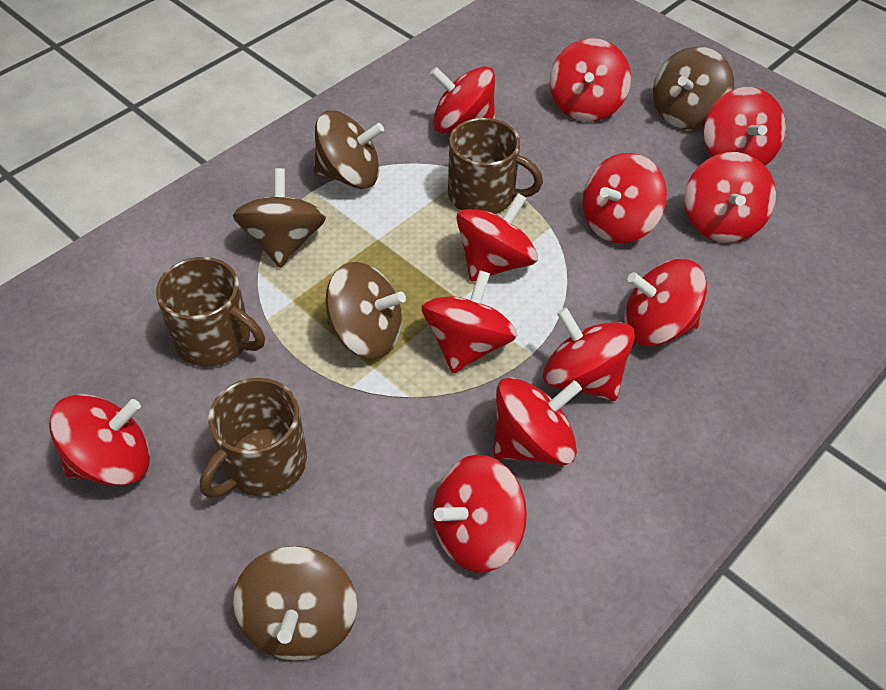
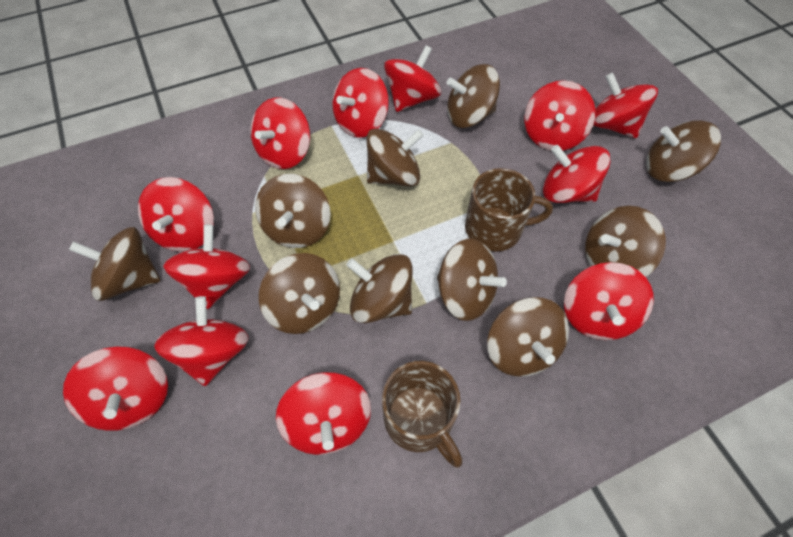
brown mug: [156,257,265,367] [200,378,307,498] [448,118,543,214] = 3 -> [382,361,463,467] [465,168,553,252] = 2
brown spinning top: [233,168,326,268] [233,546,357,661] [314,111,384,189] [326,262,406,359] [653,47,734,129] = 5 -> [69,227,160,301] [255,174,331,248] [259,253,340,334] [346,254,413,323] [367,128,423,187] [437,239,507,321] [447,64,500,128] [487,297,569,377] [585,206,666,277] [646,120,721,182] = 10

